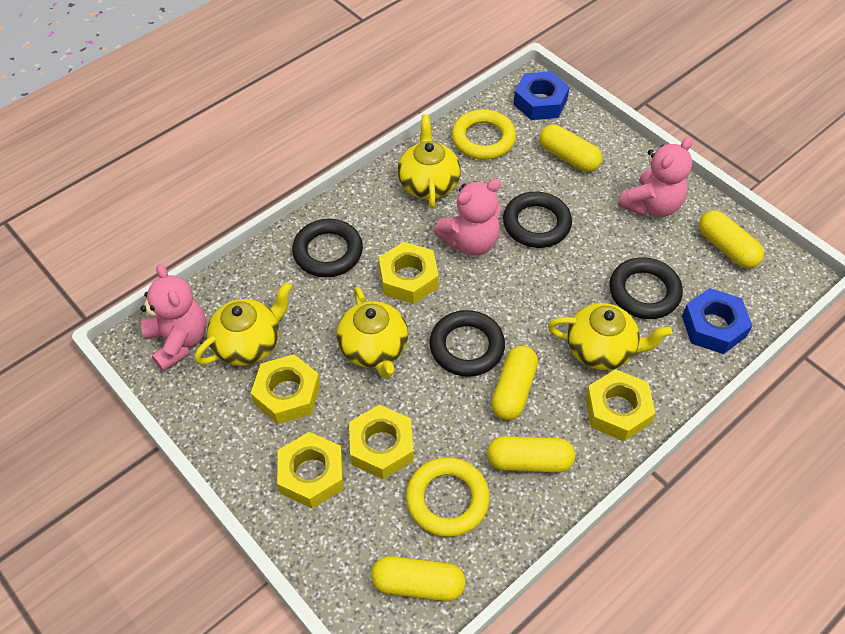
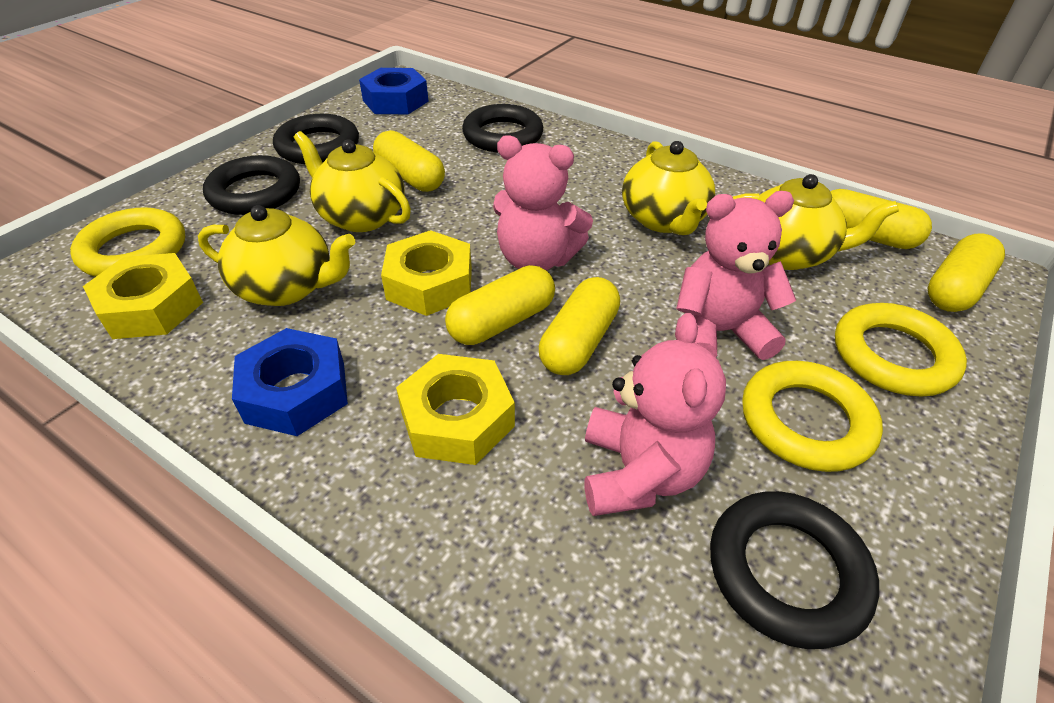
yellow nut: [251,354,320,424] [277,432,344,509] [349,404,413,479] [379,242,439,304] [585,369,655,441] = 5 -> [83,253,203,339] [381,230,472,316] [396,354,515,465] = 3
yellow ring: [406,457,490,537] [452,109,516,160] = 2 -> [70,207,185,277] [742,361,883,472] [835,303,967,397] = 3

